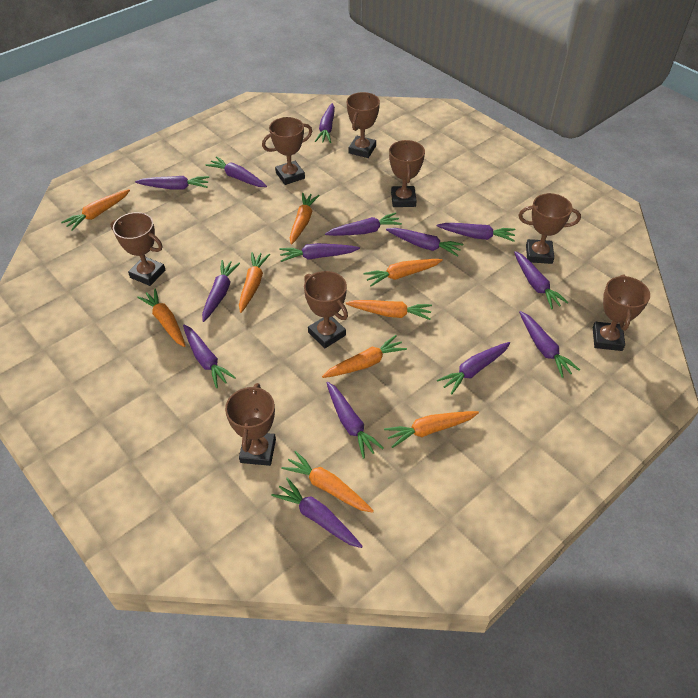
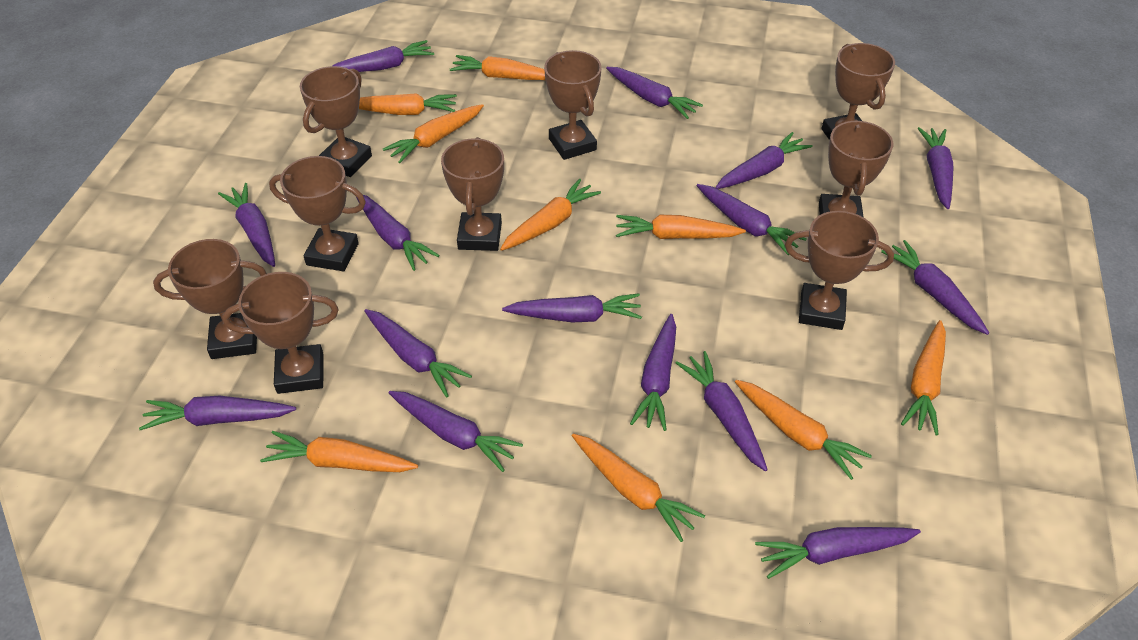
brown trophy: [111,212,165,286] [225,383,276,466] [262,117,312,185] [304,271,348,348] [347,92,380,158] [389,140,425,207] [519,193,581,264] [593,274,650,351] = 8 -> [153,239,267,359] [222,272,339,394] [269,156,366,271] [300,66,372,177] [441,137,504,251] [544,50,602,160] [785,211,894,330] [819,120,893,218] [821,43,895,140] = 9
purple carrot: [135,176,209,190] [183,325,236,388] [202,260,240,322] [206,156,267,187] [271,478,363,548] [279,243,360,262] [315,103,335,143] [325,212,402,236] [327,382,384,459] [386,228,463,257] [437,223,515,242] [437,342,510,395] [514,251,569,309] [519,311,580,378] = 14 -> [139,396,296,430] [218,183,275,267] [332,40,434,72] [356,195,439,271] [364,309,472,397] [389,391,523,472] [502,293,642,322] [606,67,703,119] [630,314,676,431] [676,351,768,471] [697,184,807,255] [715,132,813,189] [755,527,921,579] [881,240,989,335] [918,127,953,209] = 15

